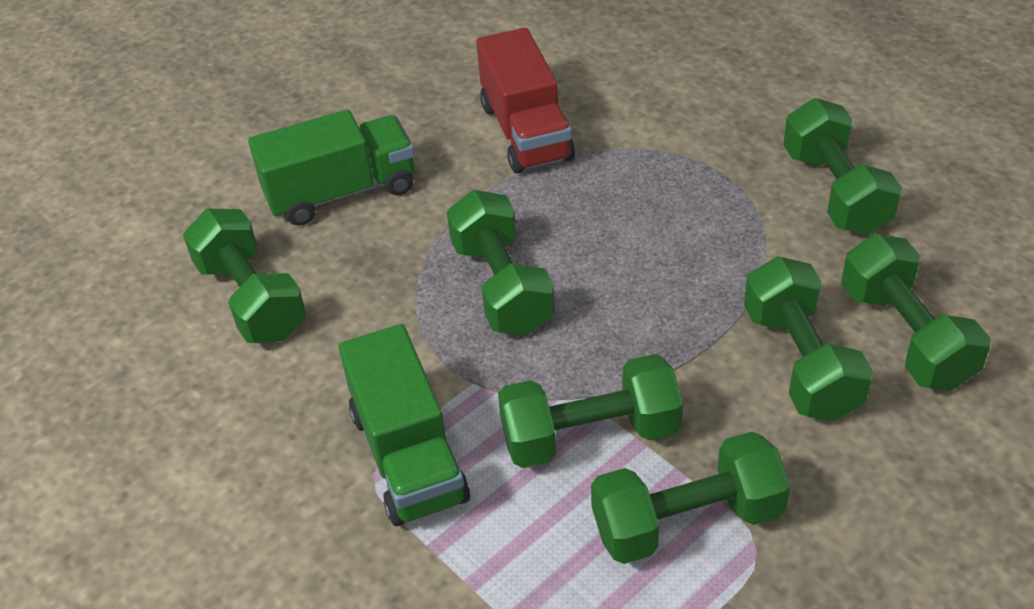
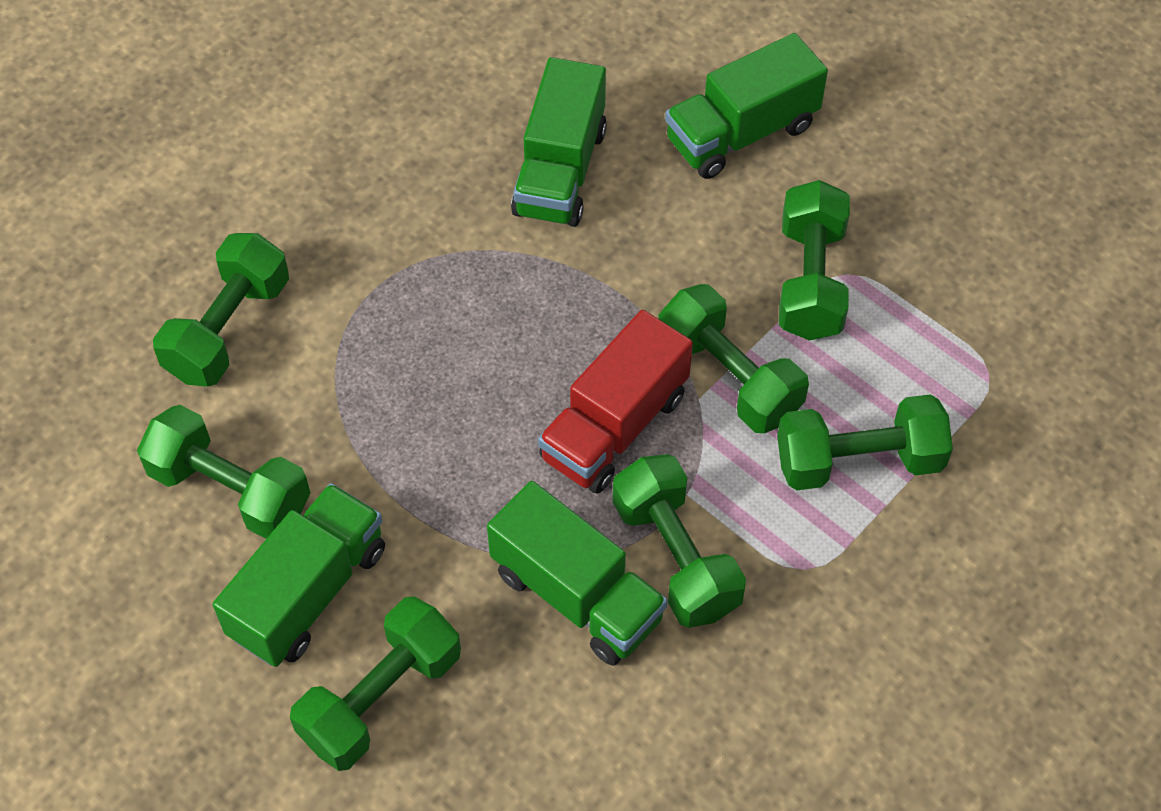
green truck: [248,109,415,226] [339,324,470,526] = 2 -> [213,483,385,667] [487,481,668,665] [511,57,607,227] [665,33,828,179] = 4

